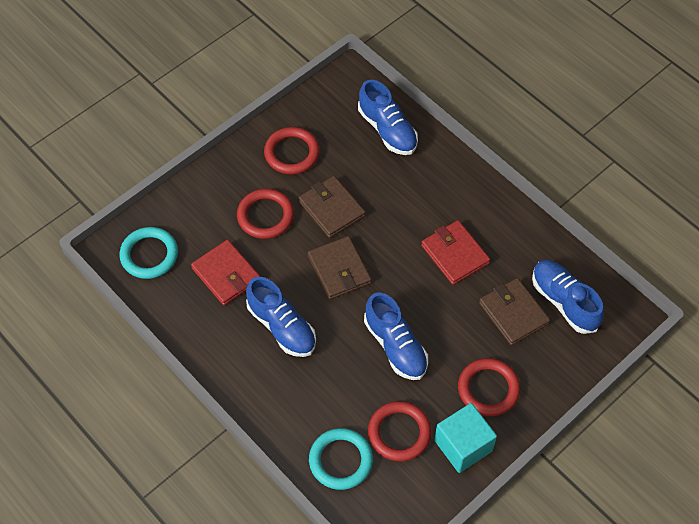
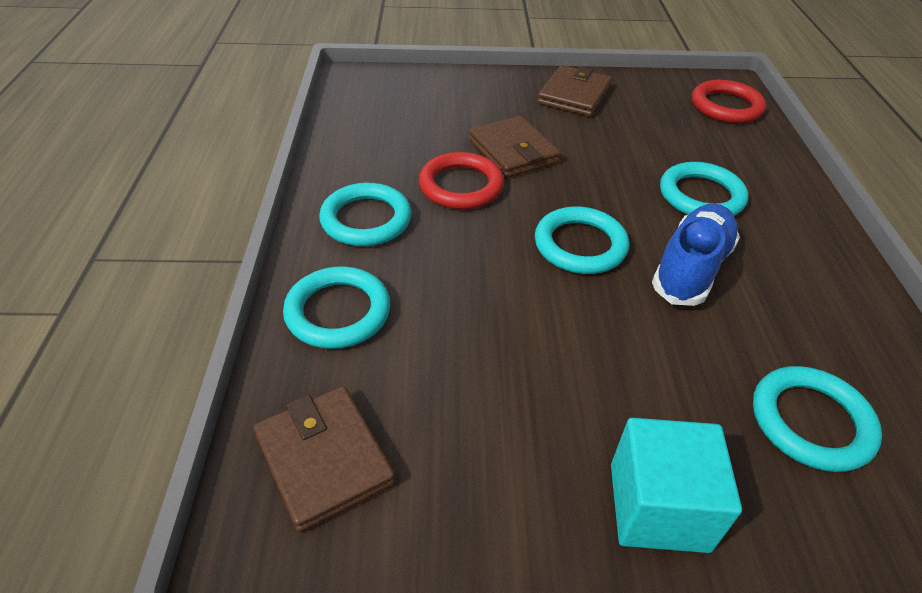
blue shoe: [246,277,316,357] [358,80,418,155] [364,292,428,380] [532,260,604,334] = 4 -> [652,204,740,306] = 1
red ring: [237,189,294,239] [264,127,320,174] [368,401,431,461] [458,358,520,416] = 4 -> [419,152,504,209] [692,80,766,123] = 2
red wallet: [191,240,260,306] [421,220,490,285] = 2 -> none = 0
turquoise ring: [119,227,178,279] [309,428,373,490] = 2 -> [283,266,390,349] [319,183,412,246] [535,206,629,274] [660,162,749,216] [753,366,882,472] = 5

